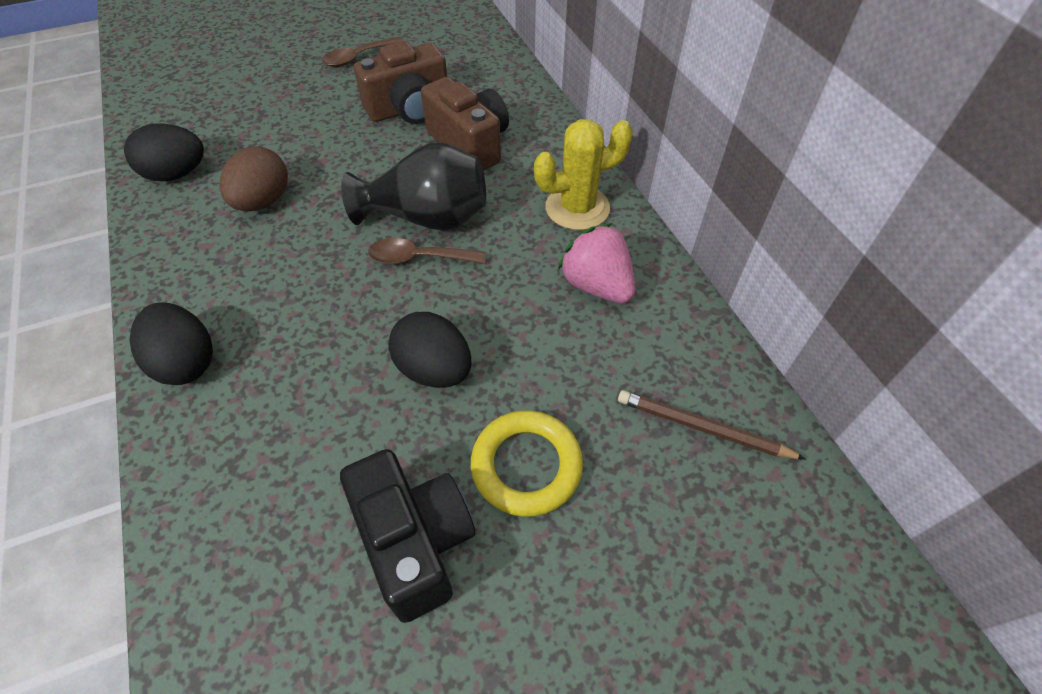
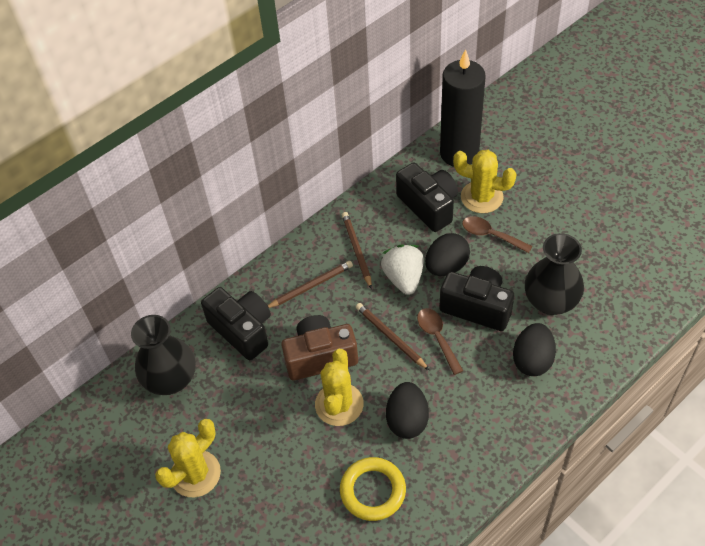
black camera: [340,449,475,623] = 1 -> [201,287,271,360] [396,163,458,232] [439,266,514,331] = 3
black candle: none = 0 -> [440,49,486,167] = 1
black vase: [341,142,486,231] = 1 -> [131,315,196,395] [525,233,584,315] = 2
brown camera: [354,41,447,124] [421,77,509,171] = 2 -> [281,315,358,380] = 1
brown egg: [220,146,288,211] = 1 -> none = 0
brown pencil: [618,390,806,460] = 1 -> [267,261,353,308] [342,212,372,289] [356,303,429,370] = 3
pink strawberry: [558,223,635,303] = 1 -> none = 0
white strawberry: none = 0 -> [381,244,424,295] = 1
yellow cactus: [534,119,633,230] = 1 -> [155,419,221,497] [315,349,364,426] [453,150,517,213] = 3

